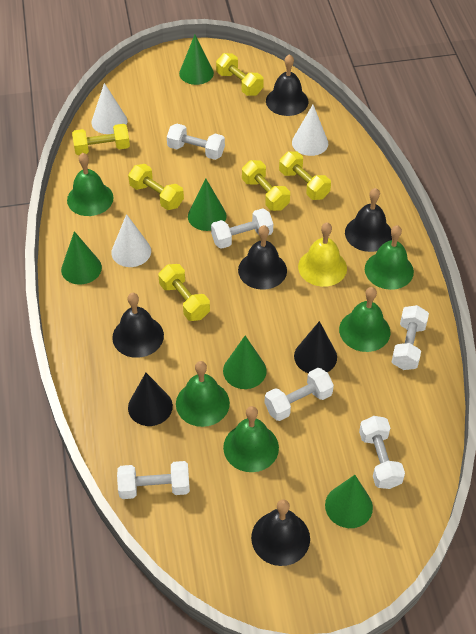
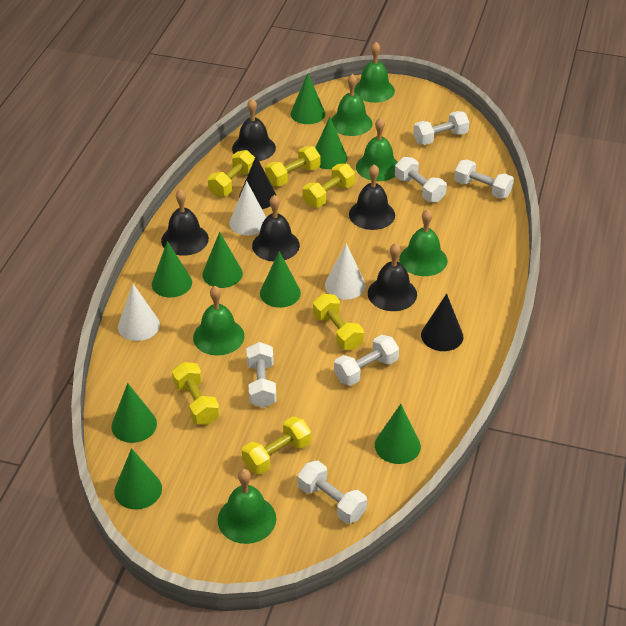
green bell: [67,153,114,216] [176,361,230,427] [223,406,279,472] [339,287,390,352] [365,225,414,290] = 5 -> [193,286,244,355] [218,469,276,544] [331,74,372,136] [354,42,395,103] [356,117,398,181] [399,209,448,276] = 6
green cone: [61,231,102,285] [179,35,214,85] [188,178,227,231] [223,336,267,389] [325,475,373,528] = 5 -> [111,383,157,443] [114,448,162,509] [152,241,192,298] [202,232,243,288] [260,251,301,308] [291,73,325,124] [315,117,347,169] [375,404,421,464] = 8
yellow bell: [298,222,347,287] = 1 -> none = 0

